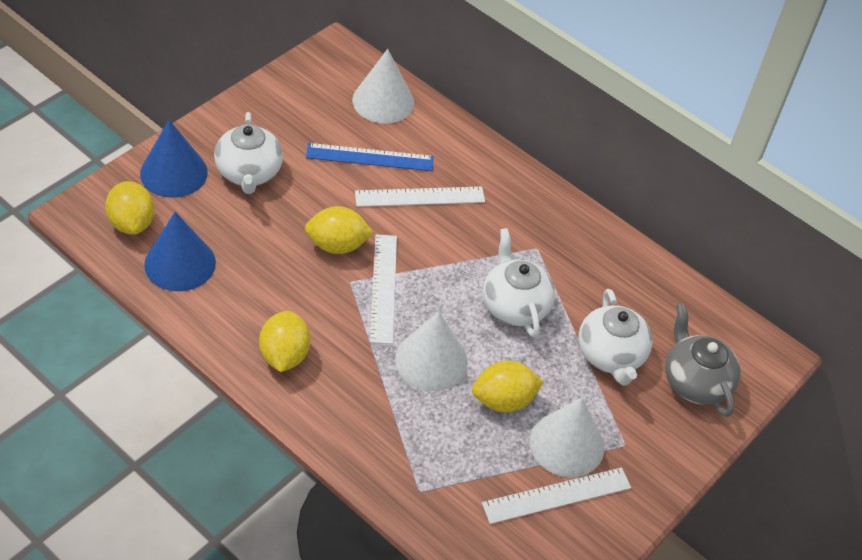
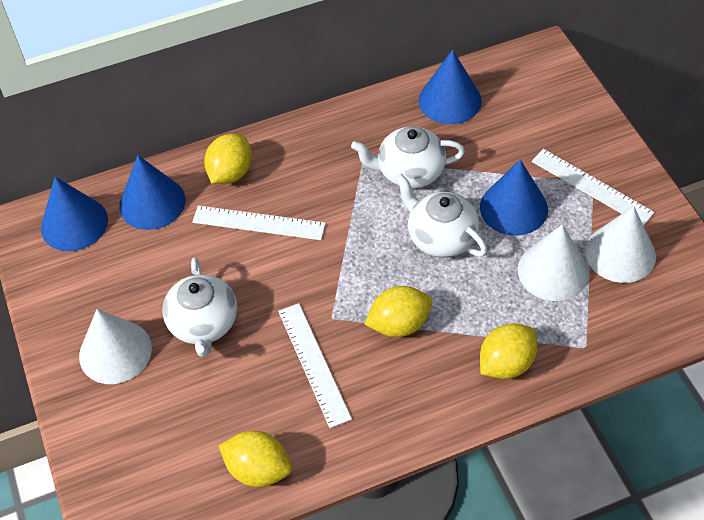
blue cone: [140,120,208,198] [144,212,216,291] = 2 -> [41,177,108,251] [119,155,186,230] [419,50,482,124] [480,159,548,236] = 4
blue ruler: [306,143,434,171] = 1 -> none = 0
grey teapot: [665,303,741,417] = 1 -> none = 0

